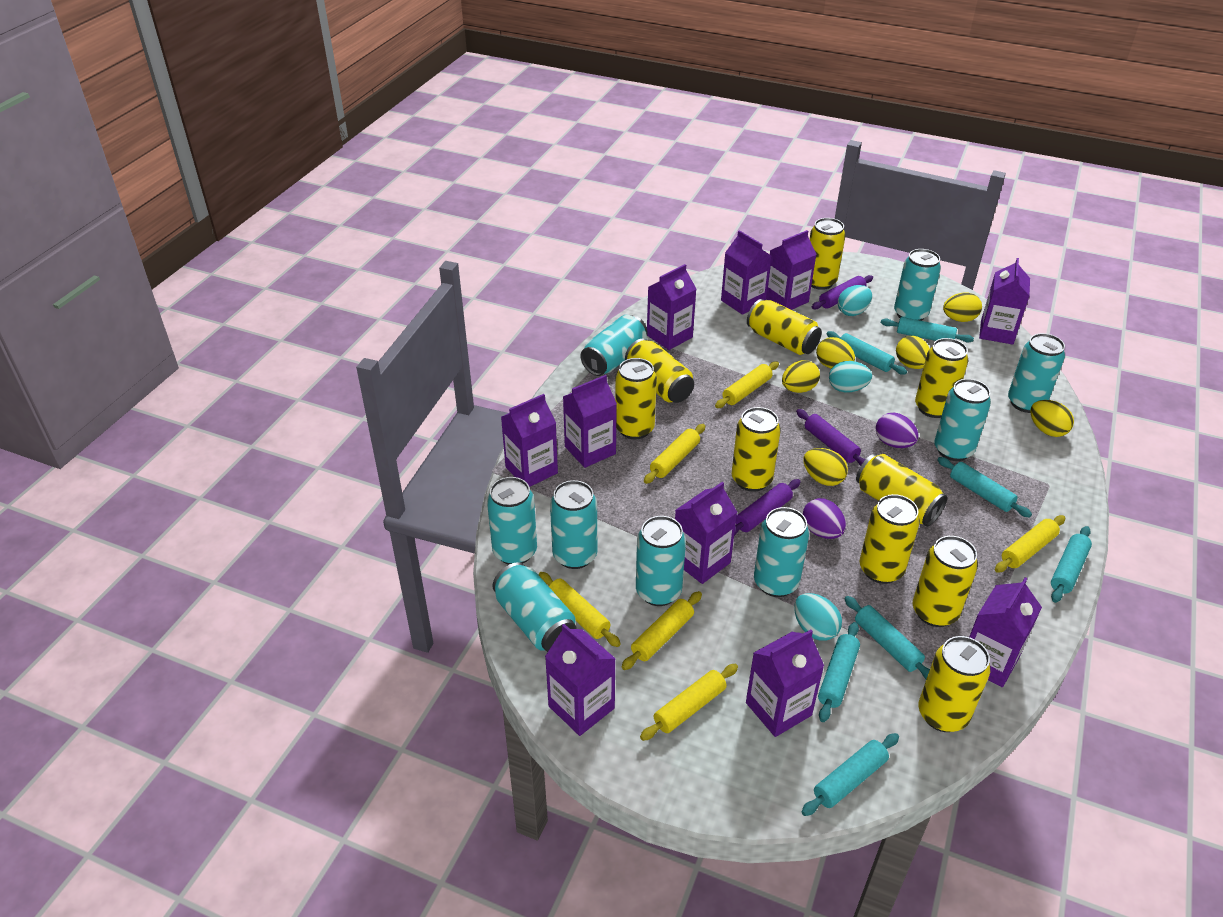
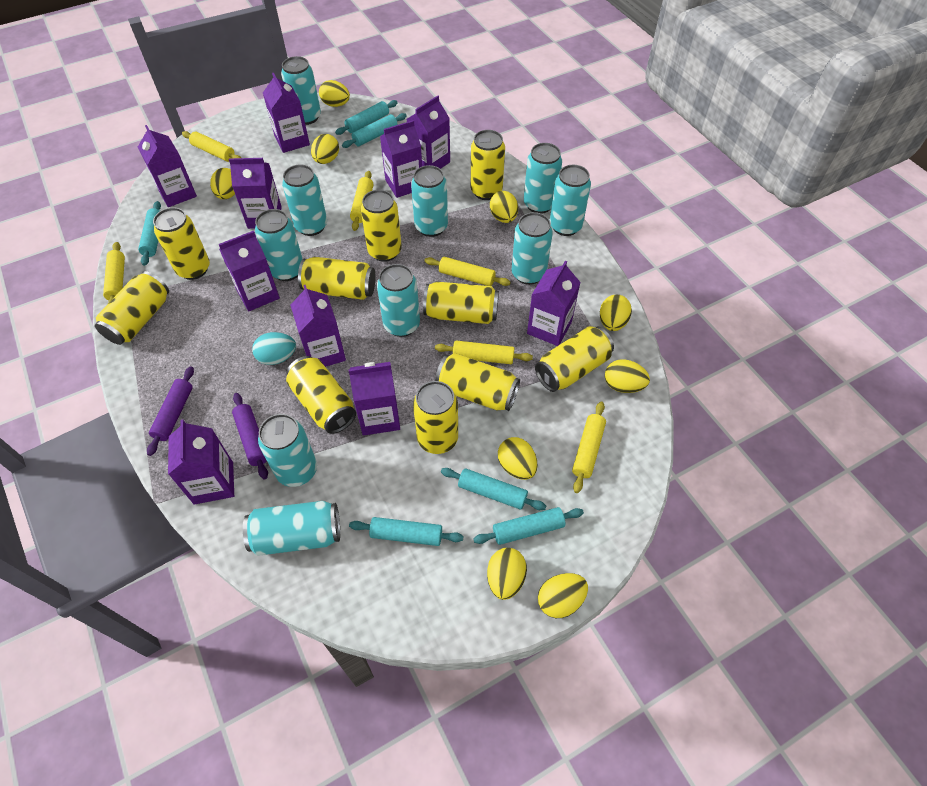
purple egg: [803,498,846,539] [876,413,919,448] = 2 -> none = 0
purple rolling pin: [734,479,801,536] [796,409,866,466] [812,275,873,310] = 3 -> [147,366,194,456] [232,393,268,479] = 2
turquoise can: [487,477,537,565] [492,562,577,652] [550,480,597,569] [580,315,648,376] [636,516,686,606] [754,507,809,597] [894,249,941,321] [934,379,991,461] [1008,333,1065,413] = 9 -> [243,501,340,556] [255,209,303,281] [258,414,317,487] [281,56,321,125] [282,164,327,236] [377,264,420,337] [411,165,448,237] [511,212,553,285] [524,143,562,214] [550,165,591,236] = 10
turquoise egg: [794,593,842,641] [829,361,872,393] [838,285,872,316] = 3 -> [252,332,296,365] = 1
turquoise rolling pin: [802,733,899,816] [818,622,860,722] [827,331,907,375] [845,596,930,679] [881,317,974,343] [937,457,1032,518] [1051,526,1092,603] = 7 -> [138,201,161,266] [335,100,398,135] [342,113,406,148] [349,517,463,546] [441,468,546,510] [473,507,584,545] = 6
yellow egg: [782,360,820,393] [803,448,848,486] [816,337,855,369] [896,336,930,369] [943,292,982,322] [1030,400,1074,437] = 6 -> [210,168,235,199] [311,134,339,164] [319,80,350,107] [487,548,527,600] [490,191,518,223] [498,437,537,480] [538,573,588,618] [600,294,632,331] [605,359,650,393] = 9

